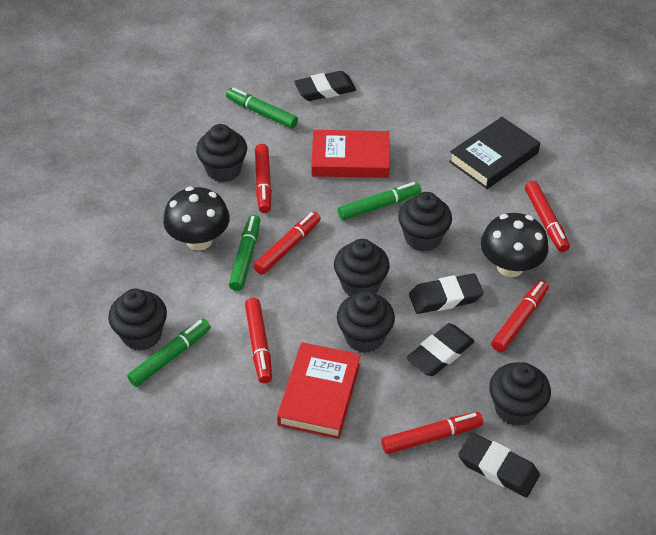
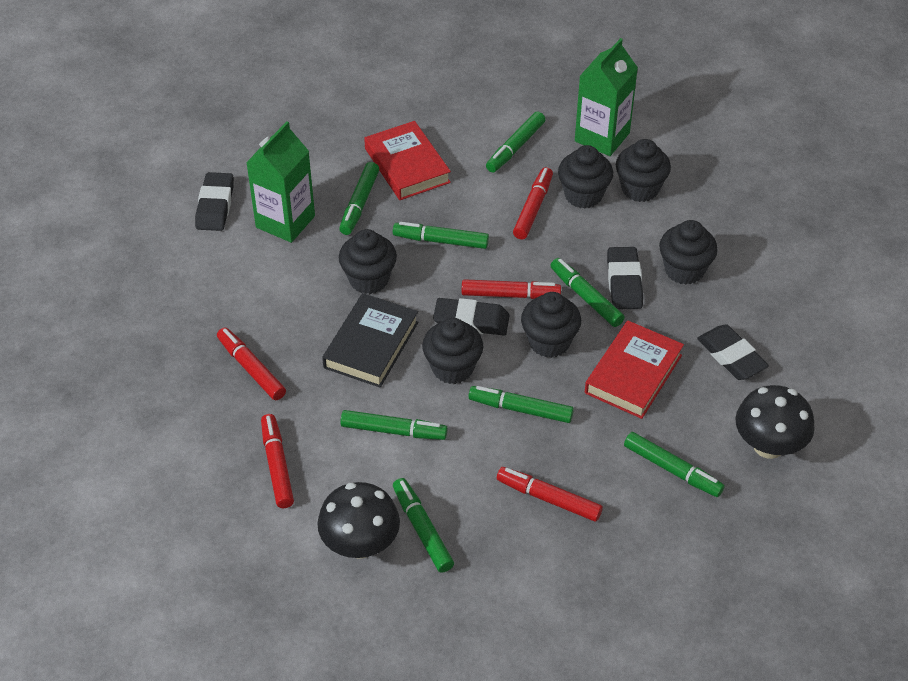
green carton: none = 0 -> [246,121,315,243] [575,38,638,156] = 2
green marker: [127,318,211,387] [226,87,298,129] [229,215,260,291] [338,182,421,220] = 4 -> [339,162,379,235] [340,410,448,440] [393,222,489,249] [393,478,454,573] [468,386,574,423] [486,112,545,173] [550,258,625,327] [624,432,725,497] = 8
red marker: [245,298,272,383] [253,211,321,275] [255,144,272,213] [381,412,483,454] [491,280,549,352] [525,181,570,252] = 6 -> [217,327,286,400] [261,414,294,508] [462,279,561,299] [497,467,603,522] [513,167,553,239] = 5

